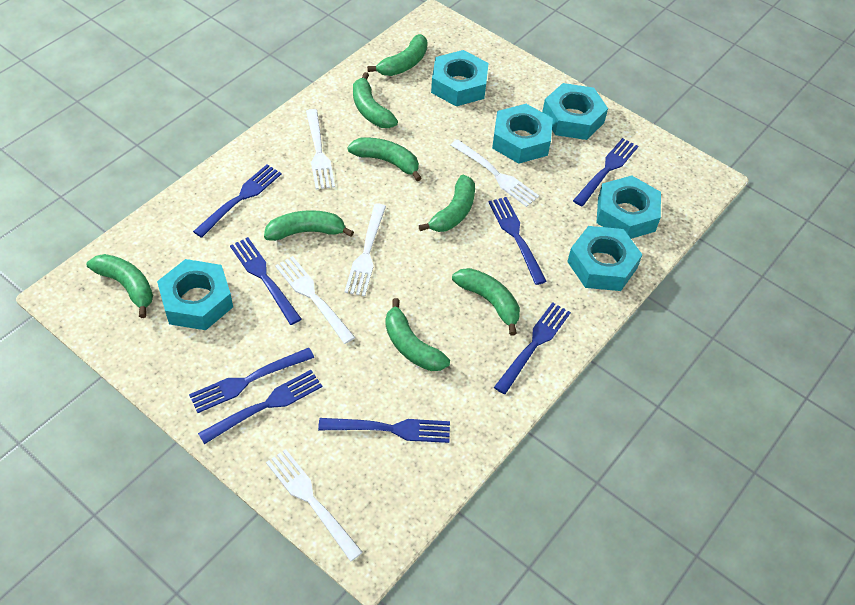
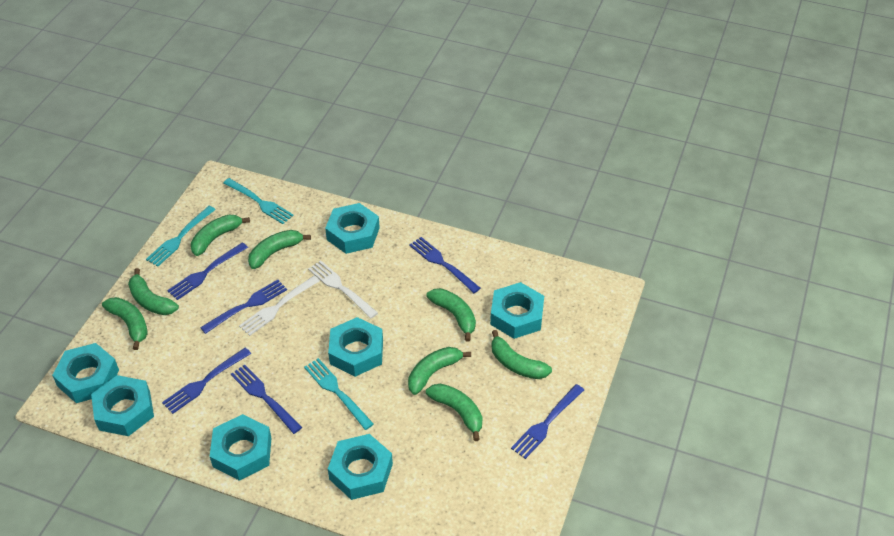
blue fork: [189,348,314,413] [193,165,282,238] [198,370,322,444] [230,237,301,325] [318,418,450,443] [488,197,547,285] [494,302,571,394] [573,138,638,206] = 8 -> [162,348,251,414] [167,242,248,300] [200,280,287,334] [231,364,302,434] [409,237,481,293] [511,384,584,459] = 6
turquoise fork: none = 0 -> [146,206,216,266] [223,178,294,224] [304,358,374,430] = 3
turquoise nut: [157,259,233,330] [431,50,489,106] [492,104,553,164] [542,83,608,140] [567,226,643,291] [597,176,661,239] = 6 -> [52,343,119,403] [91,375,154,436] [210,414,272,481] [325,203,380,254] [328,317,383,377] [328,434,393,500] [490,282,544,339] = 7
white fork: [266,449,363,562] [275,256,355,344] [306,109,335,189] [344,203,386,296] [451,139,539,207] = 5 -> [239,276,320,336] [308,260,378,319] = 2

